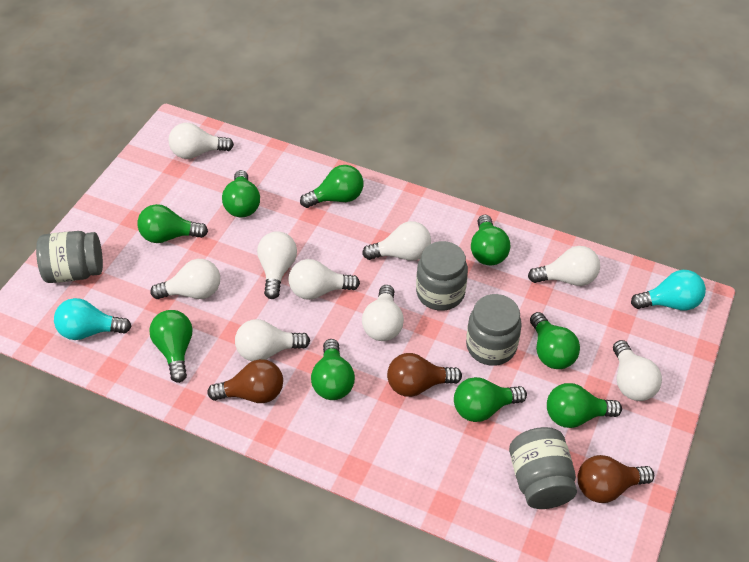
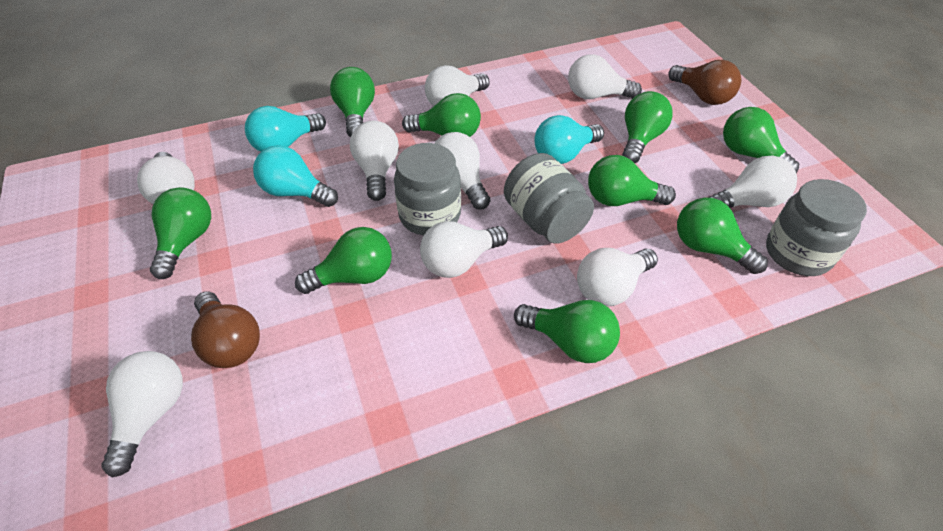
brown light bulb: [207,359,283,403] [387,353,462,397] [577,455,654,503] = 3 -> [191,291,260,368] [668,60,741,105] = 2
grey jar: [36,231,103,283] [416,241,468,311] [466,294,522,366] [509,427,577,509] = 4 -> [394,143,461,235] [504,153,594,244] [766,179,867,276] = 3
turquoise light bulb: [54,298,131,340] [631,270,706,311] = 2 -> [245,106,326,152] [253,145,338,207] [534,115,604,164] = 3

